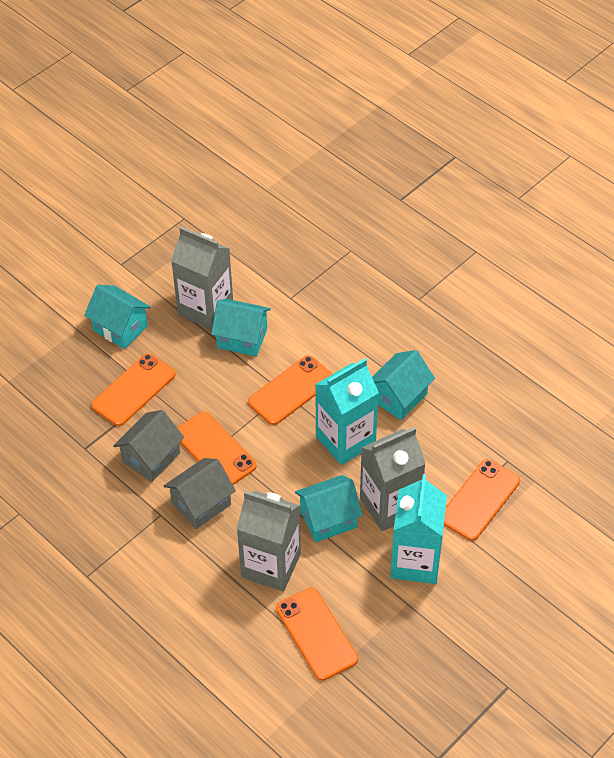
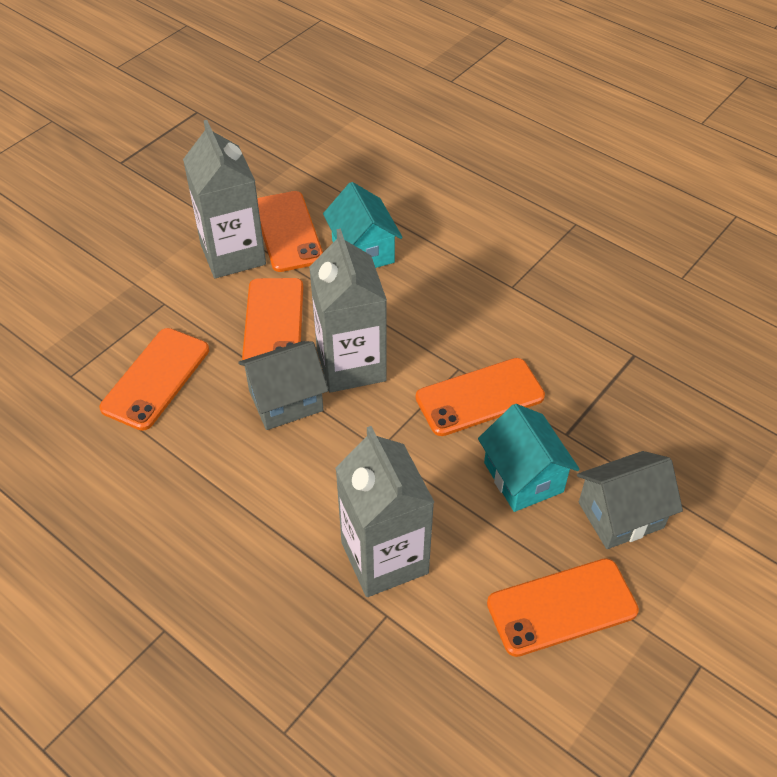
turquoise carton: [315,358,379,465] [390,474,447,584] = 2 -> none = 0
turquoise house: [84,285,151,349] [211,299,271,357] [295,475,363,542] [372,350,435,420] = 4 -> [323,182,403,268] [478,404,580,512] = 2

